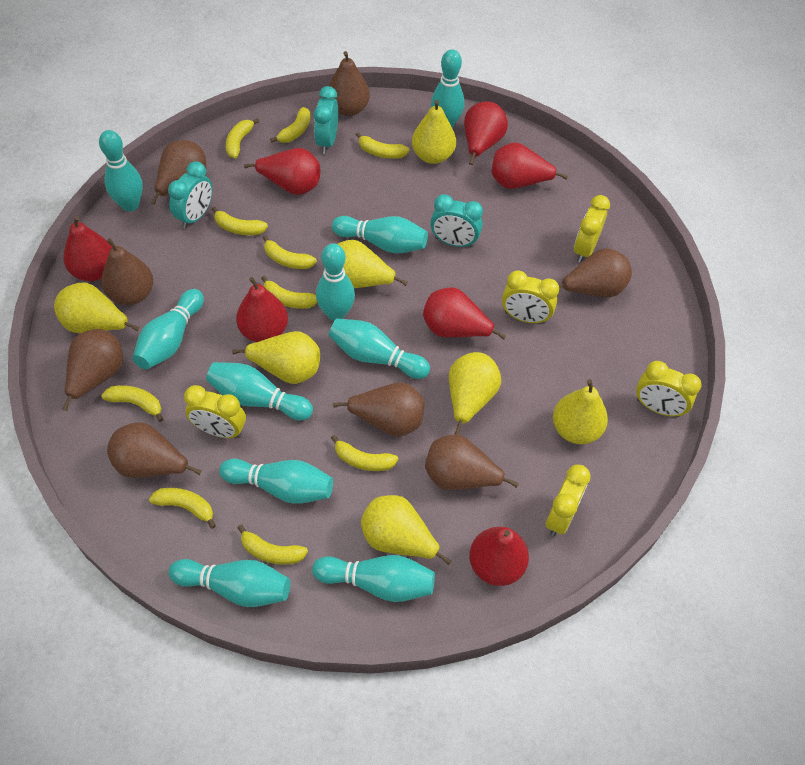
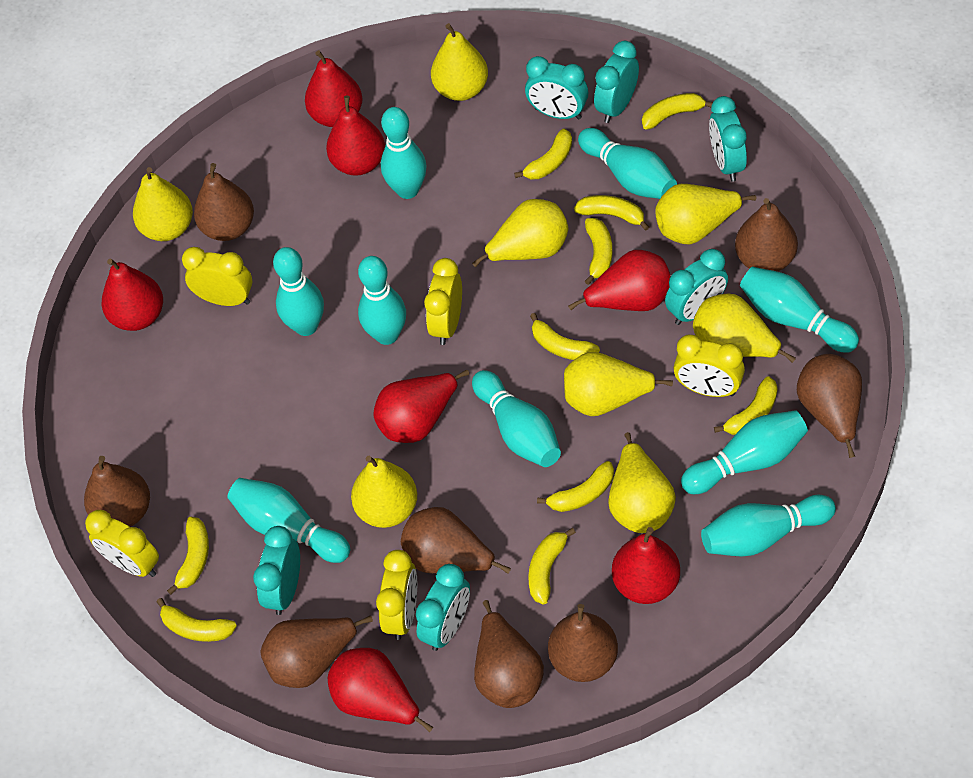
turquoise bowling pin: [99,130,143,211] [133,289,204,369] [169,559,290,607] [206,362,313,420] [219,459,333,504] [312,555,435,602] [316,243,355,321] [329,318,430,379] [332,216,428,253] [431,49,464,128] = 10 -> [227,478,350,563] [273,247,324,336] [358,256,406,345] [381,107,427,199] [472,370,561,467] [578,128,677,199] [681,410,808,494] [701,494,836,557] [740,267,859,353] = 9
turquoise clock: [168,161,213,228] [314,86,338,154] [430,194,483,248] = 3 -> [253,526,300,615] [416,564,470,651] [525,56,588,120] [594,41,639,123] [665,249,728,325] [709,96,747,182] = 6
yellow pear: [54,283,140,333] [232,331,320,384] [338,240,408,288] [361,495,452,565] [412,100,456,164] [449,352,501,435] [553,379,608,444] = 7 -> [133,167,193,241] [351,456,417,528] [431,23,488,101] [472,199,568,267] [564,352,673,416] [608,432,676,533] [655,184,756,245] [693,294,796,363] = 8

